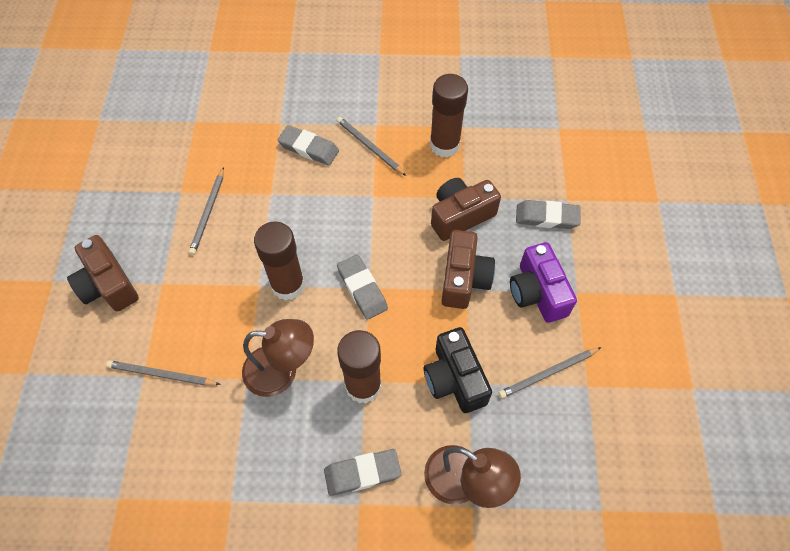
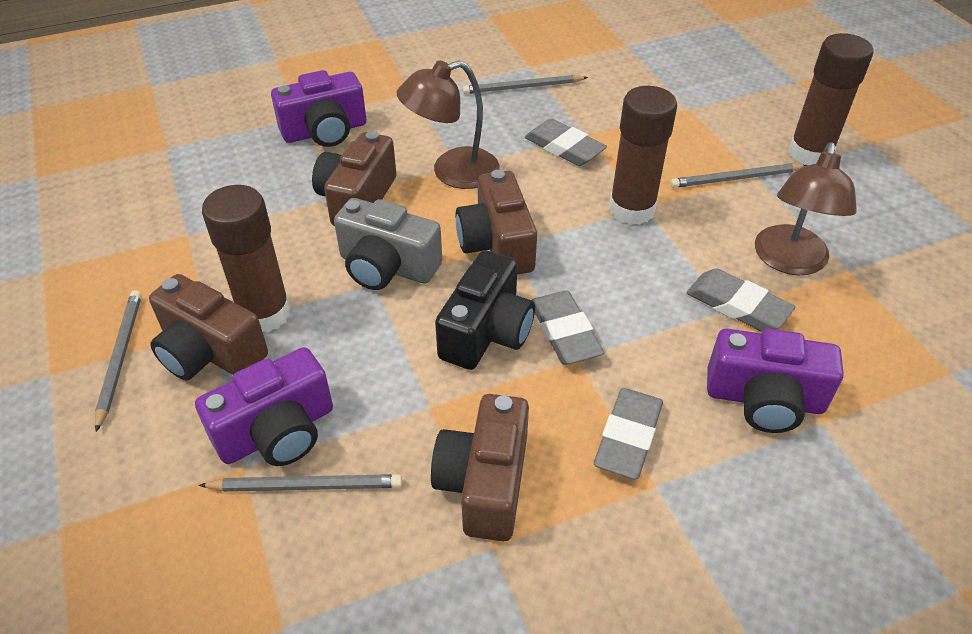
brown camera: [67,235,139,312] [431,178,501,241] [442,230,495,309] = 3 -> [149,274,268,380] [312,131,396,226] [431,394,529,541] [456,170,537,274] = 4
grey camera: none = 0 -> [334,198,442,290] = 1
purple camera: [510,242,577,323] = 1 -> [195,347,333,466] [271,70,366,147] [707,329,844,433] = 3

